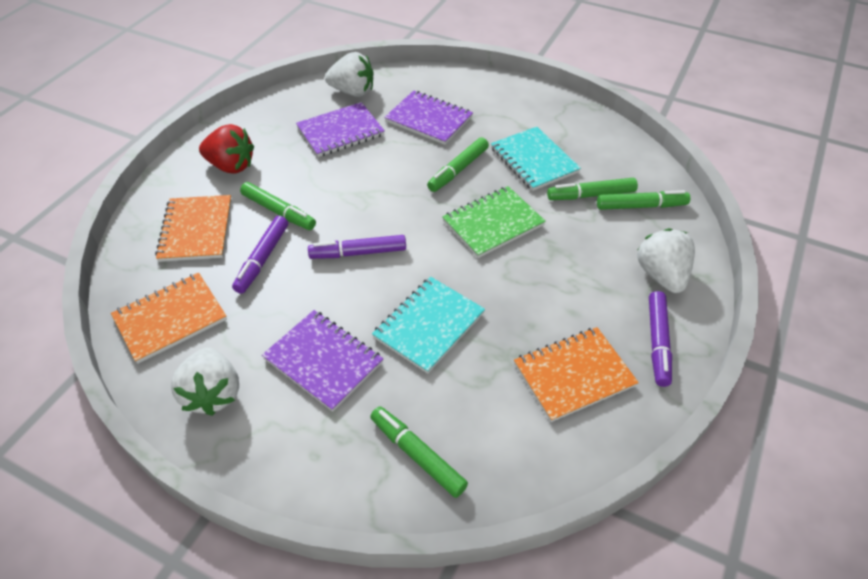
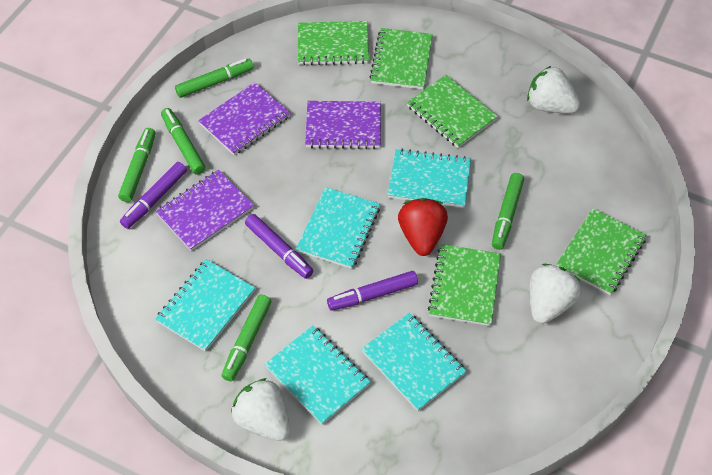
green notebook: [442,186,546,258] = 1 -> [298,21,369,66] [369,28,433,89] [407,75,498,148] [428,244,501,326] [556,208,647,295] = 5
orange notebook: [111,273,227,364] [155,195,232,262] [514,327,639,422] = 3 -> none = 0
turquoise notebook: [372,277,485,374] [491,127,581,191] = 2 -> [155,259,255,352] [265,325,370,425] [296,187,380,269] [362,313,466,411] [388,148,471,208] = 5

